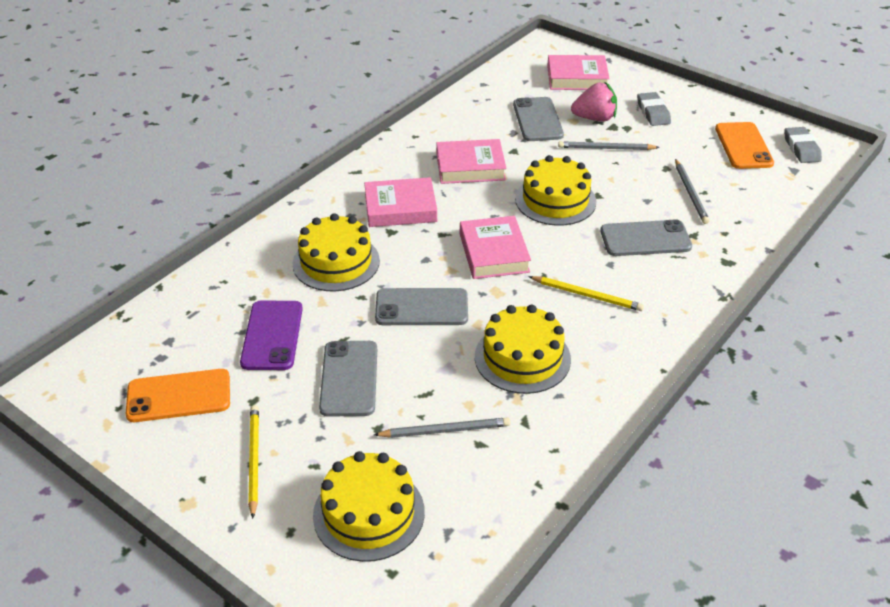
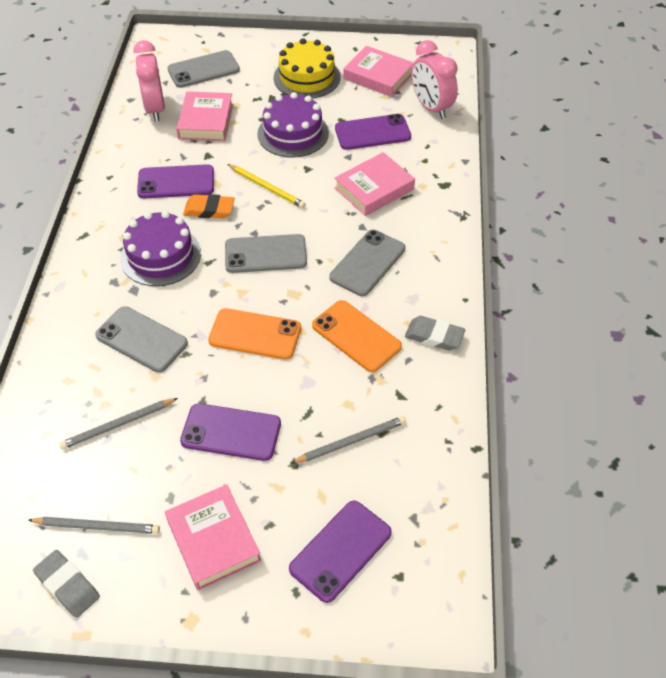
orange eraser: none = 0 -> [183,194,235,218] = 1
pink clock: none = 0 -> [133,40,165,121] [411,40,458,119] = 2
pink strawberry: [571,83,617,121] = 1 -> none = 0
purple cake: none = 0 -> [120,211,201,286] [257,92,329,158] = 2
purple phone: [240,301,303,370] = 1 -> [137,164,214,198] [180,403,281,461] [289,501,392,603] [335,114,411,150] = 4
yellow cake: [292,213,380,291] [313,451,425,562] [475,305,571,394] [515,155,597,226] = 4 -> [274,38,341,98] = 1
yellow pencil: [248,405,259,519] [528,276,644,311] = 2 -> [227,164,305,208] = 1

